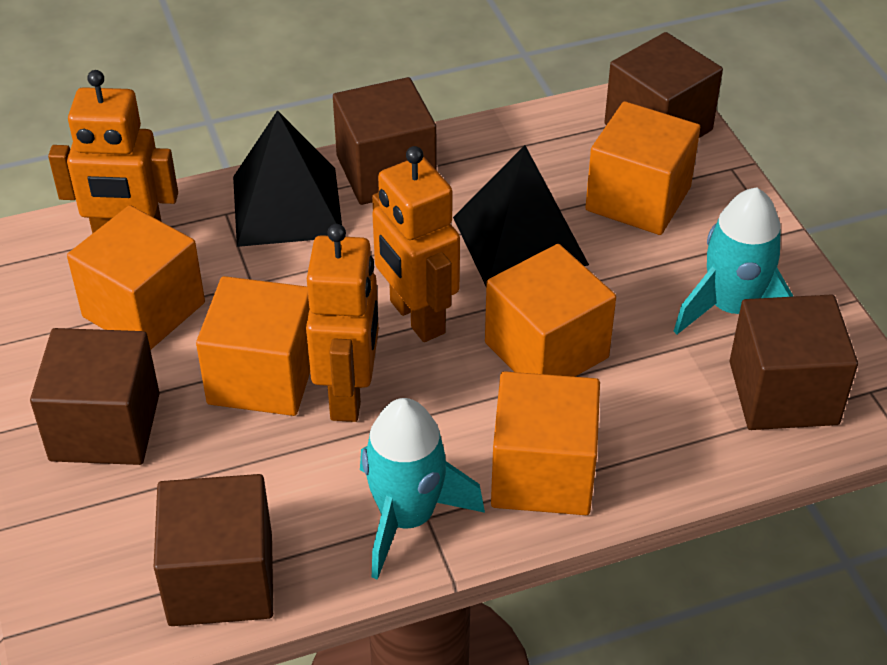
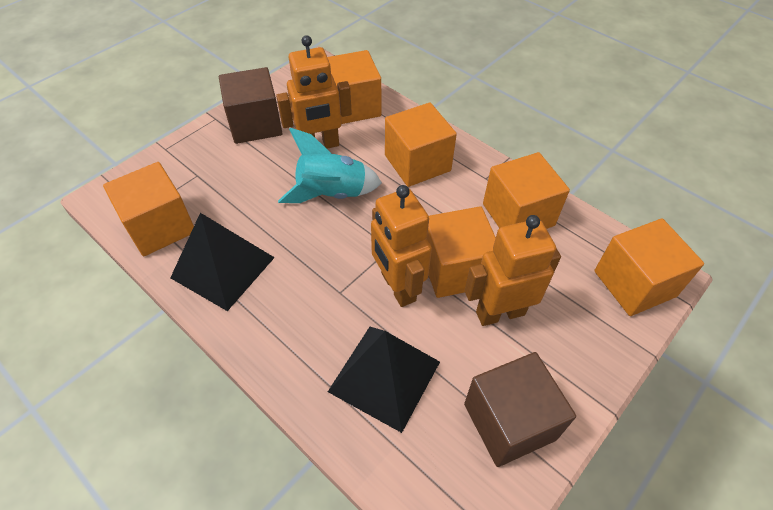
brown cube: [30,328,160,465] [154,474,273,626] [333,77,437,205] [604,32,723,138] [729,294,858,430] = 5 -> [219,67,282,144] [464,352,576,467] = 2
orange cube: [67,205,205,350] [196,276,310,416] [485,244,616,377] [491,371,600,515] [585,101,700,235] = 5 -> [103,162,194,256] [327,50,381,124] [385,103,457,187] [426,206,496,298] [483,152,570,229] [594,218,704,316] = 6
turquoise rocket: [360,398,485,580] [674,187,794,334] = 2 -> [278,128,382,203] = 1

